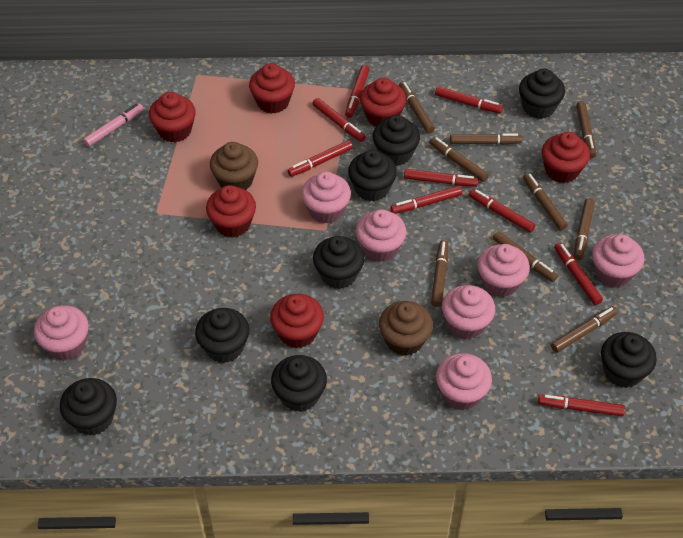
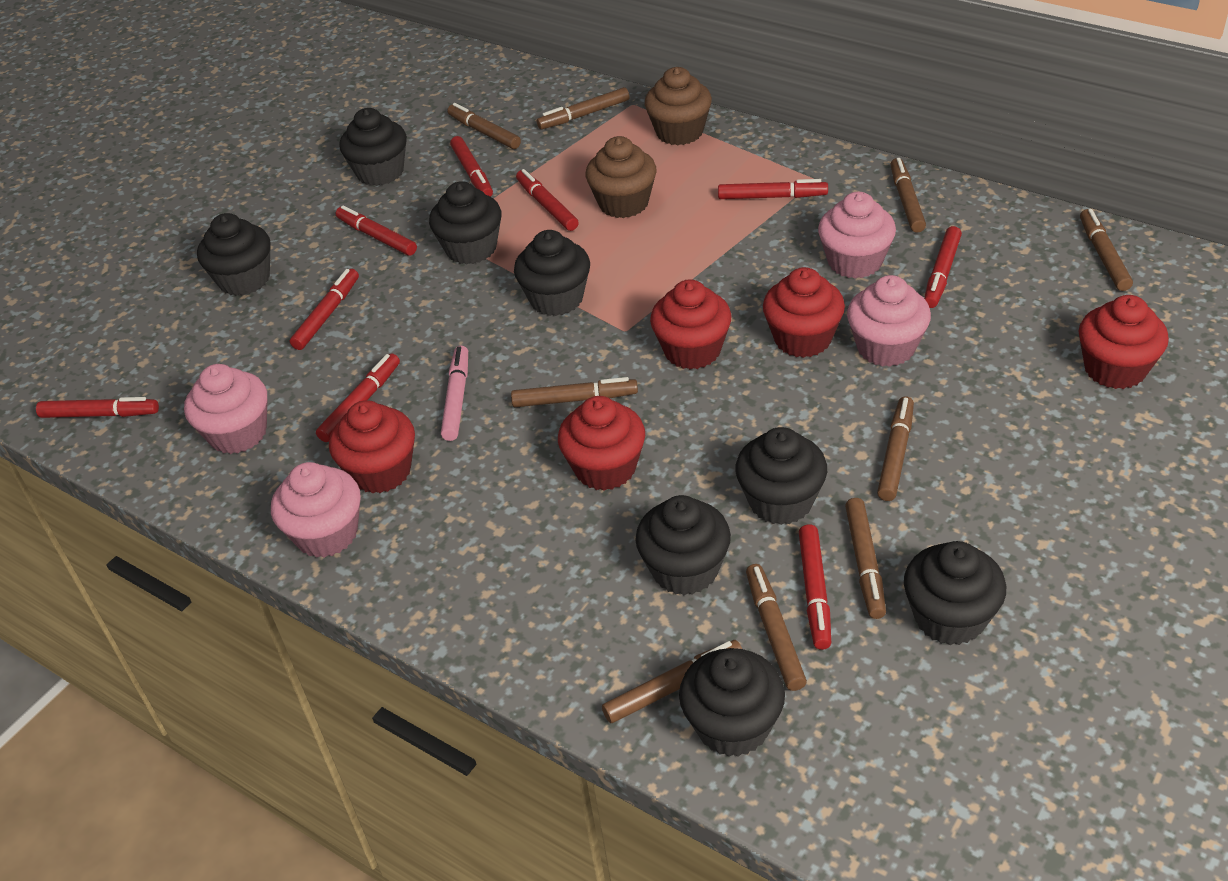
pink cupcake: [34,305,89,360] [301,171,351,224] [356,209,406,262] [436,353,492,410] [442,285,495,339] [478,244,530,297] [592,234,644,287] = 7 -> [184,364,268,454] [271,462,361,558] [818,192,896,279] [847,275,931,367] = 4
red cupcake: [149,92,196,142] [206,185,256,237] [249,63,295,114] [270,294,324,348] [360,78,406,126] [542,132,590,183] = 6 -> [329,400,415,494] [558,396,645,491] [650,279,731,369] [763,267,845,358] [1079,295,1169,389] = 5

